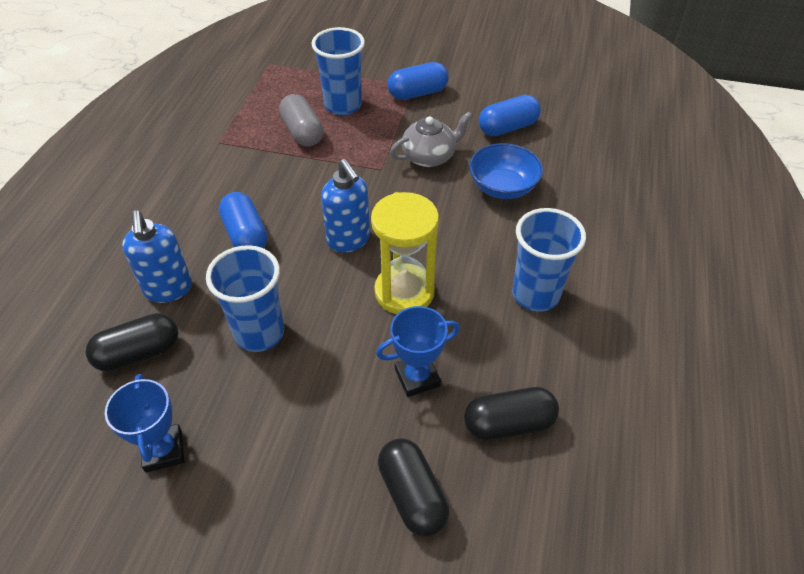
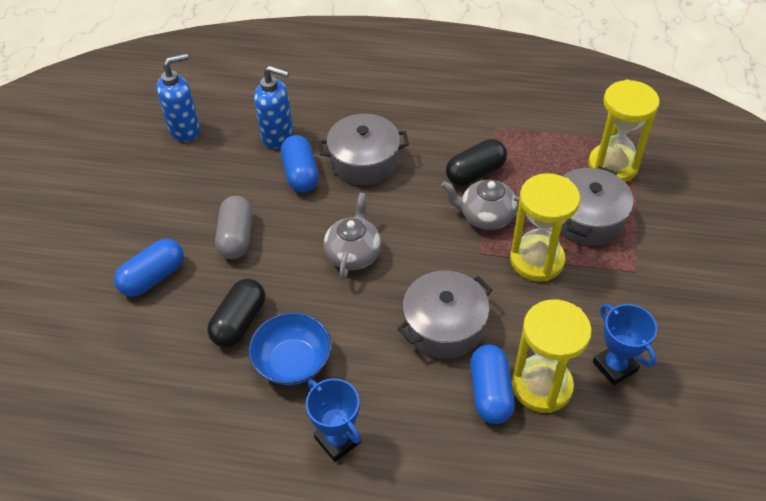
black capsule: [86,313,179,372] [378,438,449,537] [464,387,559,440] = 3 -> [207,279,265,348] [446,139,507,186] = 2
blue cup: [206,245,284,352] [311,27,365,115] [512,208,586,312] = 3 -> none = 0
grey pot: none = 0 -> [318,114,409,185] [397,271,492,359] [560,166,633,246] = 3
grey teapot: [390,112,472,167] = 1 -> [323,193,381,280] [441,180,526,230] = 2
yellow hourglass: [371,192,439,314] = 1 -> [510,173,580,282] [512,299,592,413] [588,80,660,182] = 3

